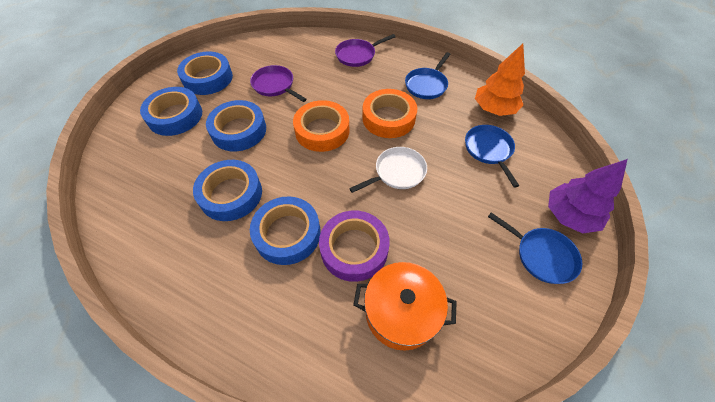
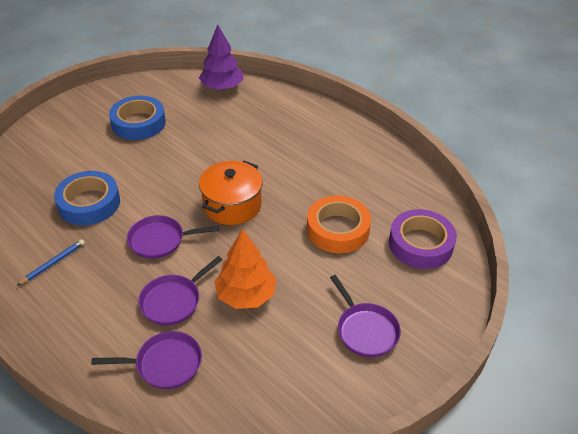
blue pan: [405,52,451,99] [465,125,519,188] [488,212,582,284] = 3 -> none = 0
blue pencil: none = 0 -> [17,239,85,286] = 1
blue tape: [140,87,202,136] [177,51,233,95] [193,160,262,221] [206,100,266,151] [250,196,321,265] = 5 -> [54,171,120,225] [109,96,166,140] = 2
orange tape: [293,100,350,152] [362,89,417,138] = 2 -> [307,196,371,253] = 1
purple pan: [250,65,307,102] [335,34,396,67] = 2 -> [91,331,202,389] [127,215,219,259] [138,256,223,325] [330,275,401,357] = 4
white pan: [349,147,427,193] = 1 -> none = 0

